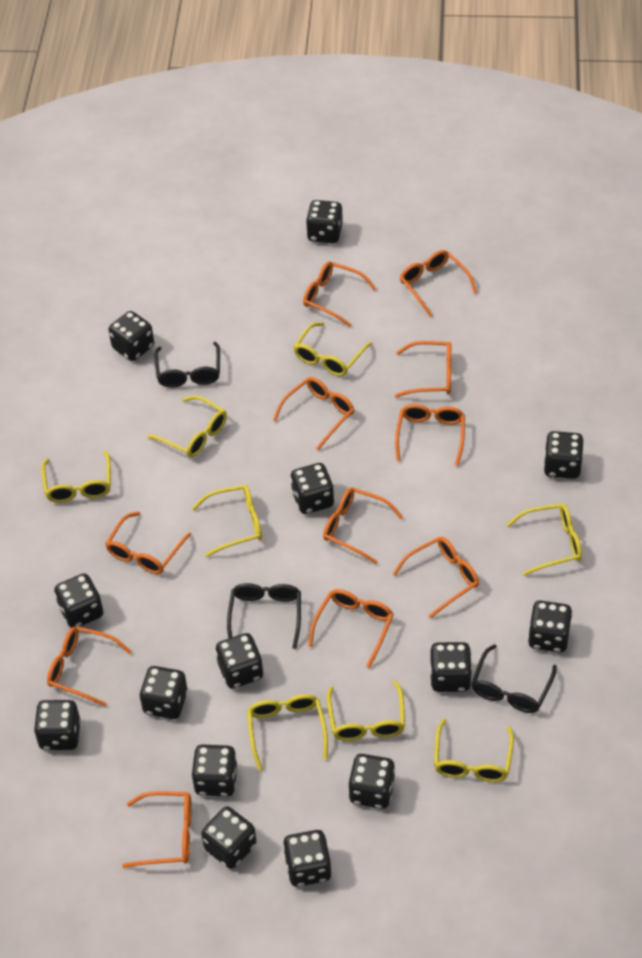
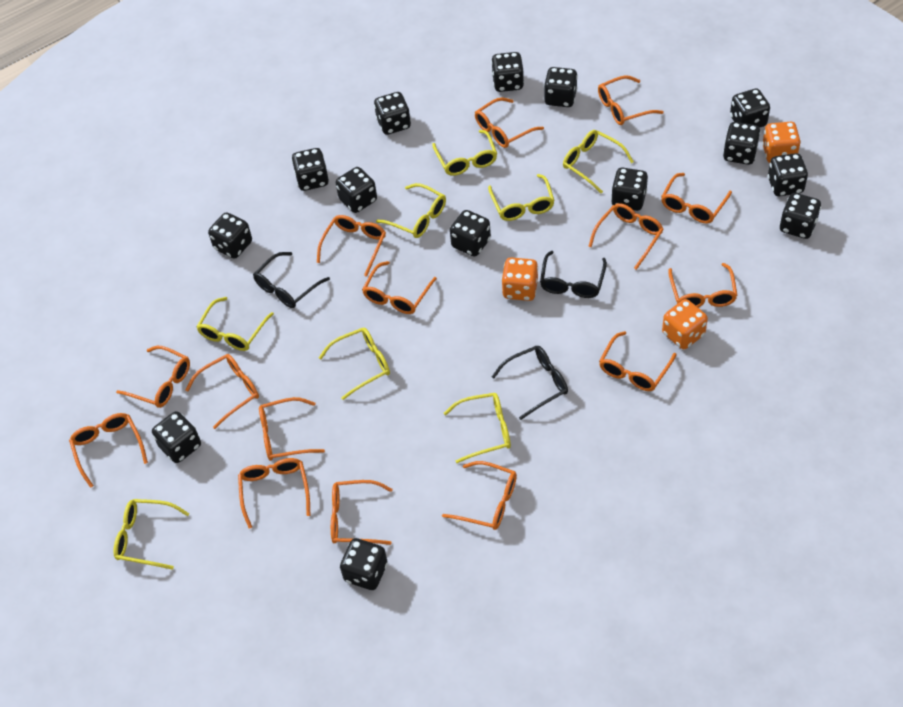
orange dice: none = 0 -> [501,257,538,301] [662,299,708,349] [762,122,801,163] = 3
orange glasses: [47,626,132,706] [105,512,192,574] [122,791,192,868] [273,377,354,451] [303,261,376,327] [308,589,394,668] [323,488,403,564] [393,537,479,619] [395,341,451,398] [395,404,465,466] [400,250,477,317] = 11 -> [69,413,148,488] [116,346,190,408] [185,354,259,429] [238,458,311,529] [259,397,325,461] [317,215,386,277] [331,480,393,545] [362,261,437,314] [442,461,517,530] [475,97,544,148] [588,203,664,270] [598,76,664,125] [599,331,677,391] [661,173,732,223] [668,263,738,308] = 15

